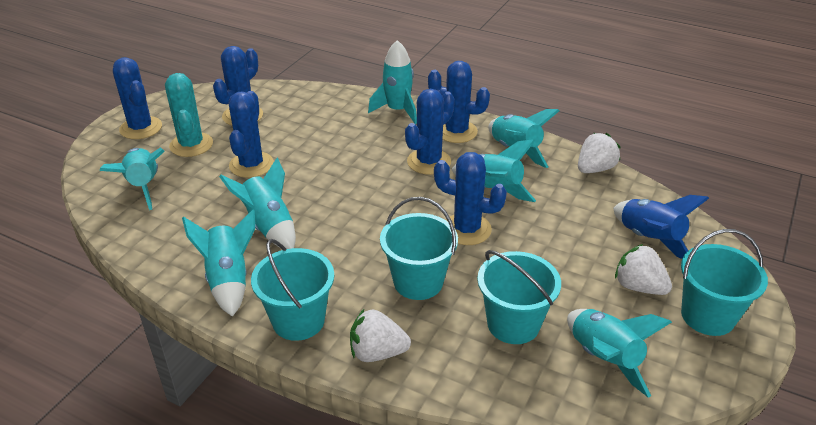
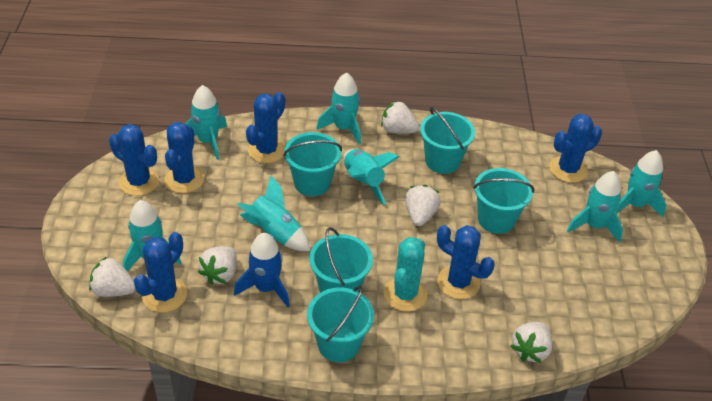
turquoise bucket: [251,239,334,341] [380,197,458,300] [477,250,561,344] [681,229,768,336] = 4 -> [283,132,342,196] [307,286,374,362] [309,227,373,293] [420,107,475,174] [473,168,535,234] = 5
white strawberry: [350,309,411,362] [578,133,621,173] [615,244,672,295] = 3 -> [89,257,136,297] [198,246,237,285] [381,101,419,134] [405,185,441,226] [511,322,552,363] = 5

